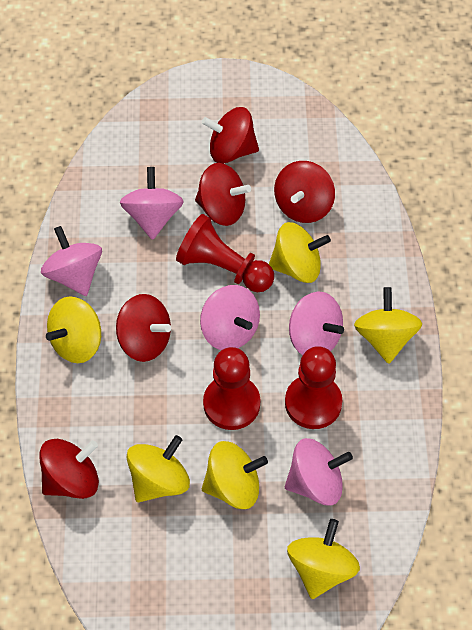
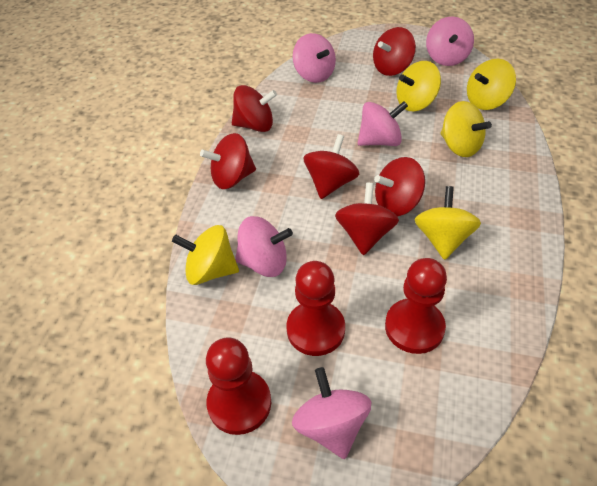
red spinning top: [39,439,99,499] [116,294,171,362] [195,163,251,226] [202,107,259,164] [274,161,335,223] = 5 -> [200,133,256,189] [232,85,277,132] [304,134,359,199] [335,183,399,255] [373,27,416,76] [374,157,425,216] = 6
yellow spinning top: [46,296,101,363] [126,435,190,502] [202,441,268,509] [269,222,331,283] [287,519,360,599] [354,287,422,364] = 6 -> [172,225,239,285] [396,61,441,111] [415,186,481,260] [440,101,492,157] [467,59,516,110] = 5

